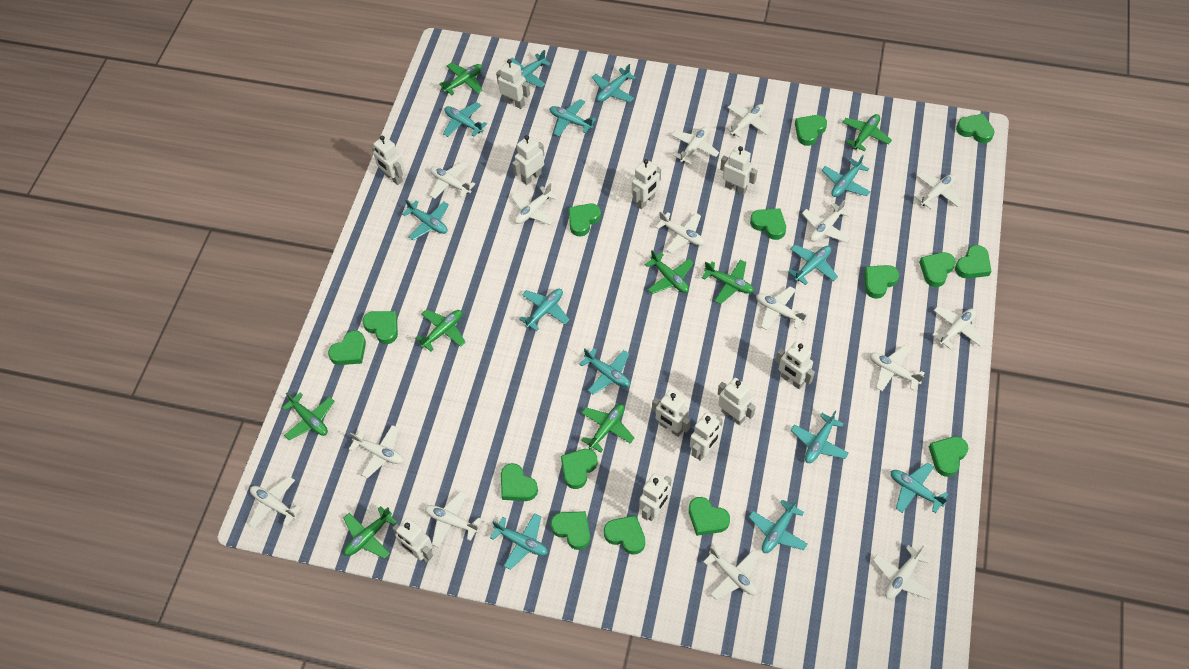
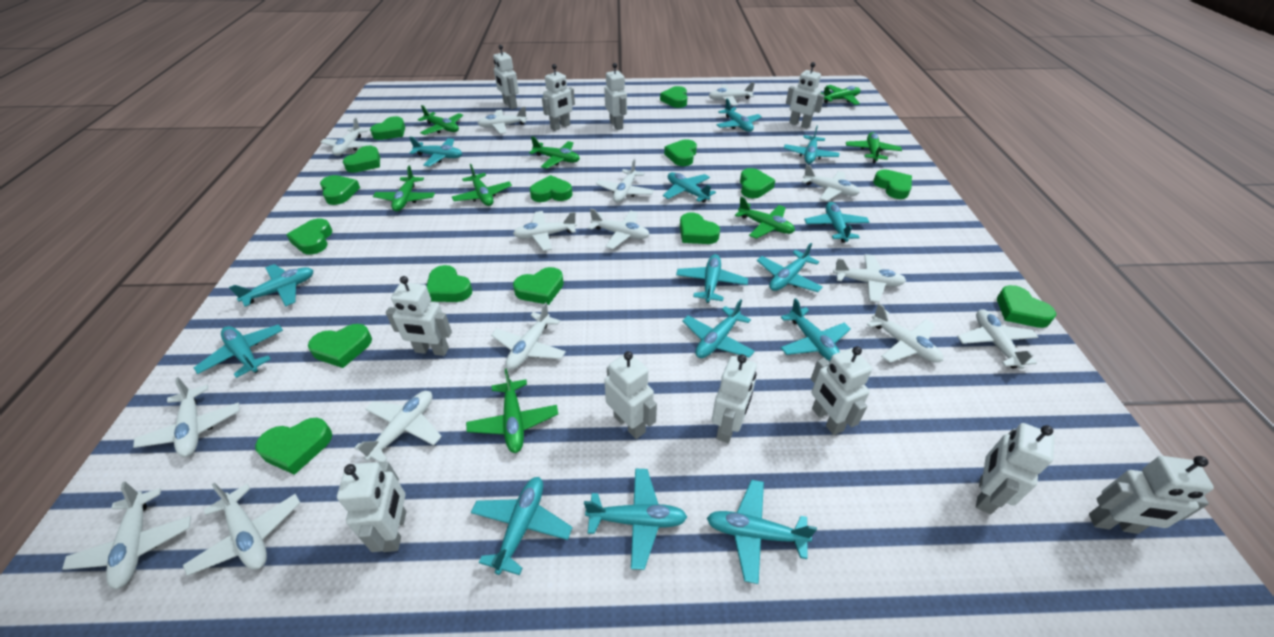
turquoise plane: [402,199,449,240] [443,102,487,137] [490,513,548,570] [510,50,550,88] [519,289,570,331] [549,99,596,136] [579,348,630,395] [592,64,636,102] [749,498,808,553] [788,245,838,285] [791,410,849,463] [822,155,871,197] [891,462,948,513] = 13 -> [194,324,283,378] [229,264,314,307] [409,137,462,167] [471,477,572,575] [584,469,687,570] [663,172,716,203] [676,254,748,303] [682,299,755,358] [707,480,817,584] [716,99,762,132] [757,243,823,292] [780,298,851,361] [784,126,839,164] [804,202,870,243] = 14

